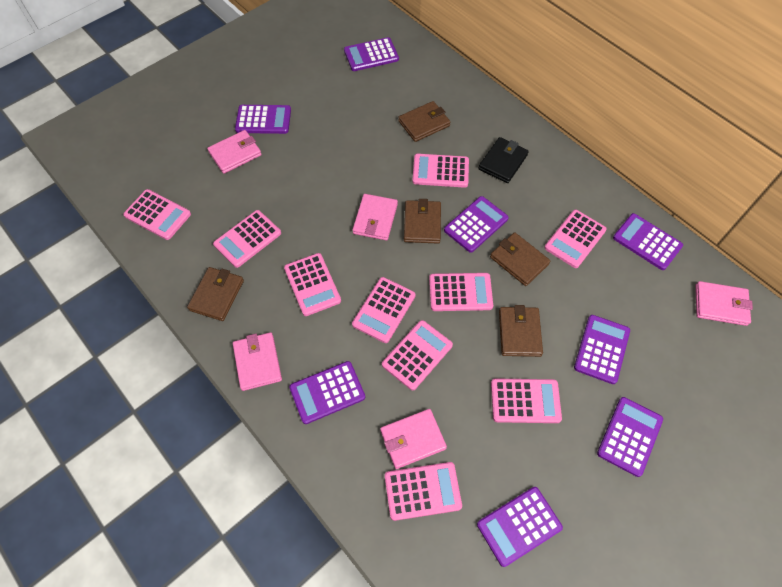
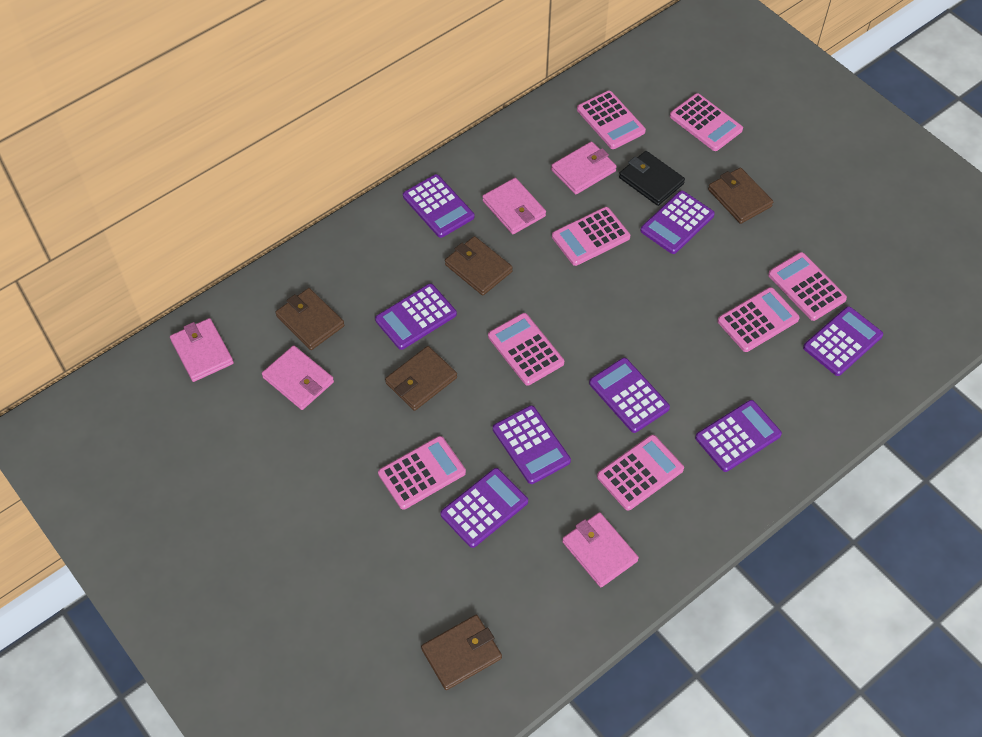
pink calculator: [123,189,191,240] [213,210,281,268] [284,253,341,316] [352,277,416,343] [382,320,453,390] [385,462,462,521] [412,154,469,188] [429,273,493,311] [491,378,562,423] [544,210,607,268] = 10 -> [378,436,466,510] [488,313,564,385] [552,207,630,266] [577,91,646,149] [597,435,684,511] [670,93,743,151] [718,287,800,352] [768,252,847,321] = 8

